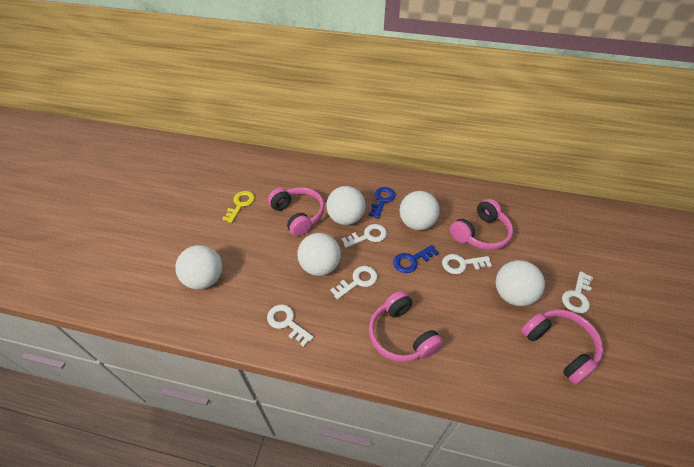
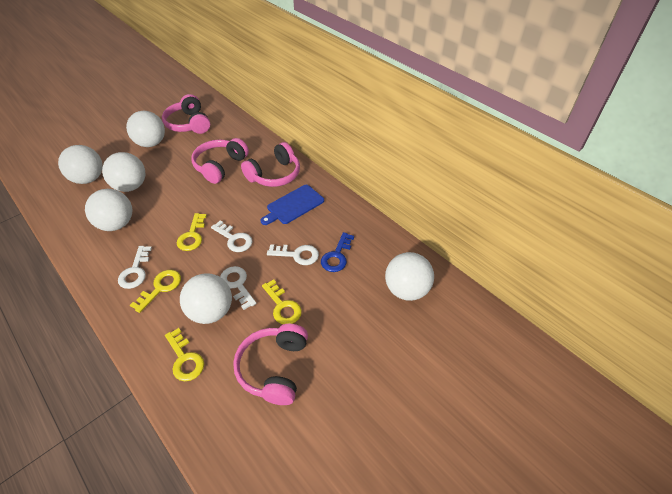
blue cutting board: none = 0 -> [261,185,324,225] = 1
blue key: [369,187,396,219] [393,245,439,273] = 2 -> [321,232,354,272] = 1
white ball: [175,245,222,289] [297,233,341,276] [326,186,365,225] [399,191,440,230] [496,260,545,306] = 5 -> [58,145,103,184] [85,189,132,231] [102,152,146,192] [126,111,165,147] [180,273,232,324] [385,252,434,301] = 6
white key: [267,304,314,347] [330,266,378,300] [342,224,387,248] [442,254,492,274] [562,271,593,313] = 5 -> [118,246,152,289] [211,220,253,252] [220,266,257,310] [267,244,319,265] = 4
yellow key: [222,191,255,223] = 1 -> [130,270,181,313] [165,328,204,381] [177,213,207,251] [262,279,302,324] = 4

